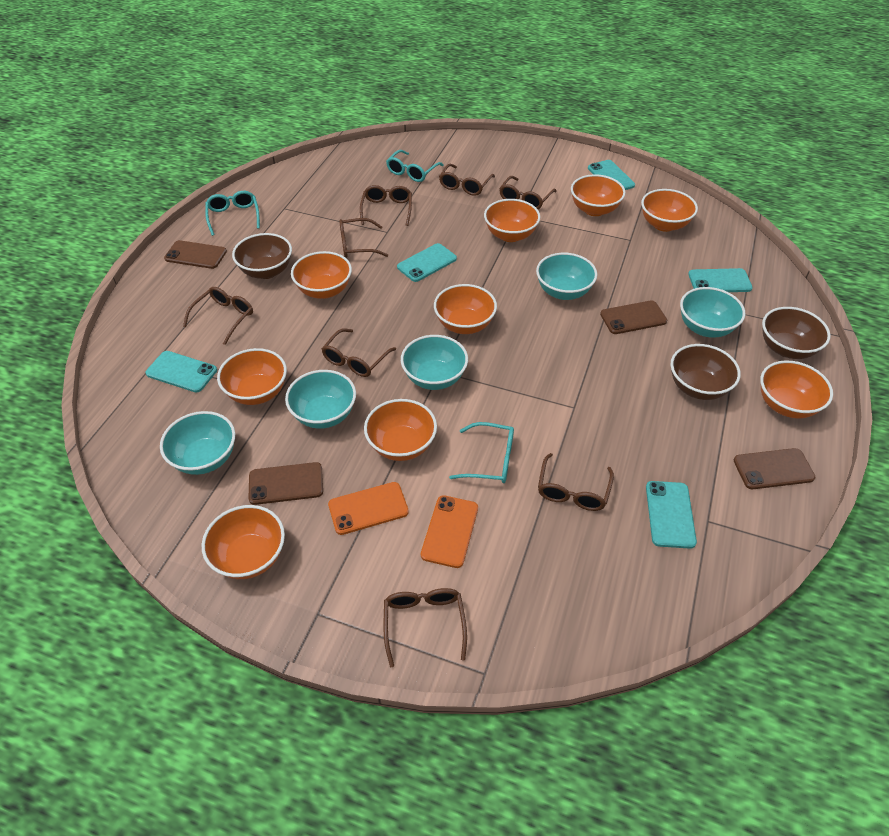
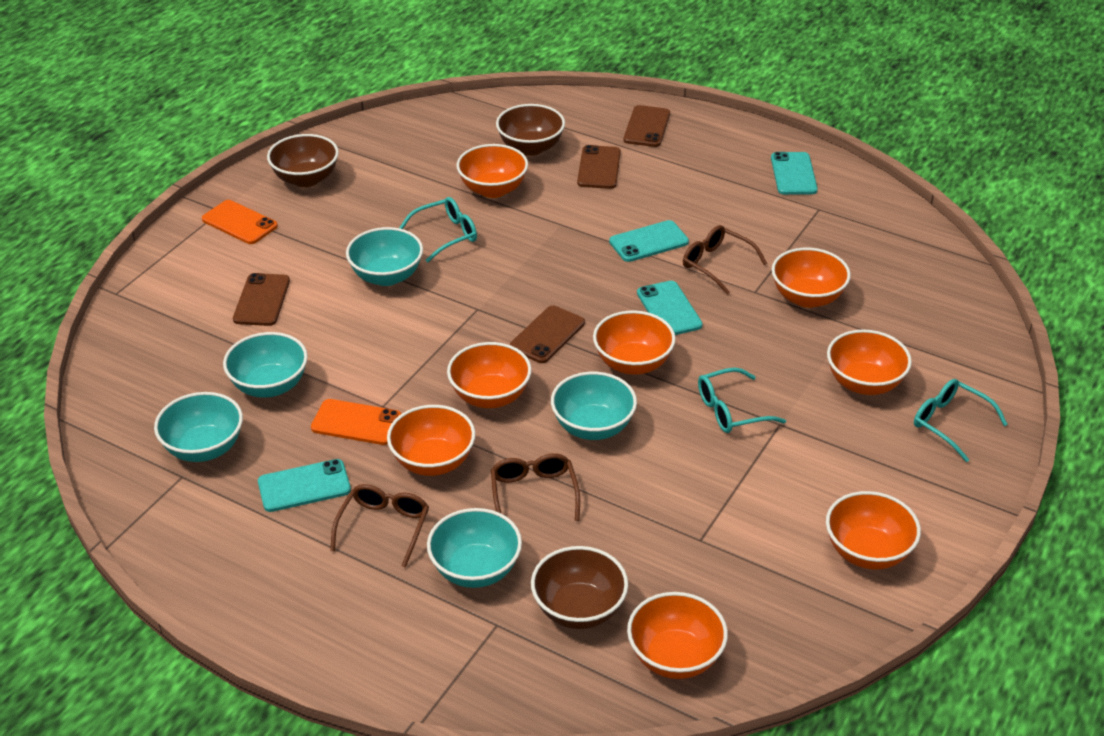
brown glasses: [183,287,253,345] [322,329,396,377] [339,218,388,258] [360,185,412,226] [384,588,467,667] [439,164,495,196] [499,176,557,209] [538,453,614,511] = 8 -> [330,484,429,568] [491,453,580,521] [683,225,767,295] = 3
orange bowl: [202,505,285,579] [217,348,287,405] [291,251,352,299] [364,399,437,461] [434,284,497,334] [484,199,540,242] [571,174,626,216] [641,189,698,232] [760,360,833,418] = 9 -> [387,405,476,476] [447,342,532,408] [457,144,528,198] [593,310,676,375] [627,592,728,679] [772,248,851,308] [826,491,921,569] [827,329,912,395] = 8
turquoise phone: [145,351,217,393] [397,243,457,282] [588,160,635,190] [646,481,697,549] [688,268,753,292] = 5 -> [258,459,351,512] [609,220,689,262] [637,281,703,335] [771,152,818,195] = 4

